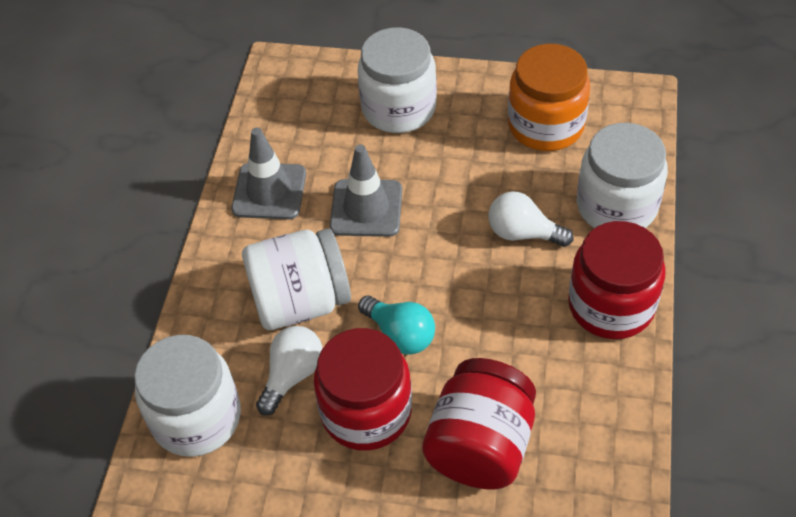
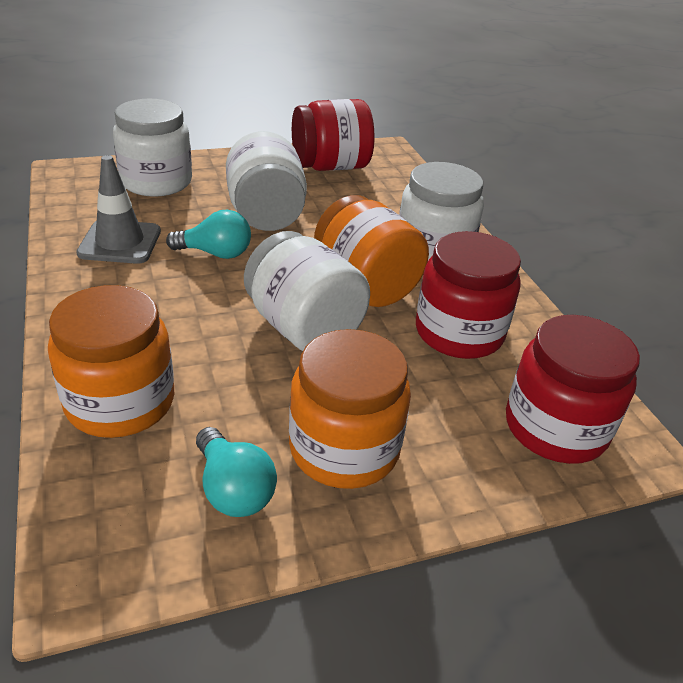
grey traffic cone: [231,128,306,220] [330,144,402,237] = 2 -> [76,155,161,264] = 1
orange jar: [508,44,590,151] = 1 -> [48,285,174,438] [289,329,411,489] [314,195,429,307] = 3
turquoise light bulb: [358,296,435,355] = 1 -> [166,210,251,259] [196,427,277,517] = 2
white light bulb: [256,326,323,415] [489,191,573,247] = 2 -> none = 0

